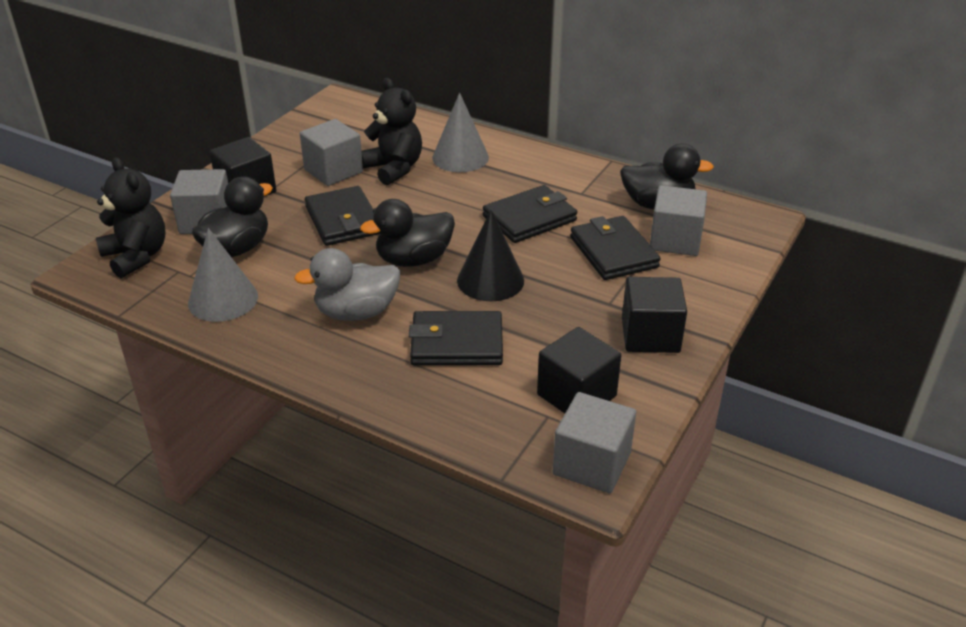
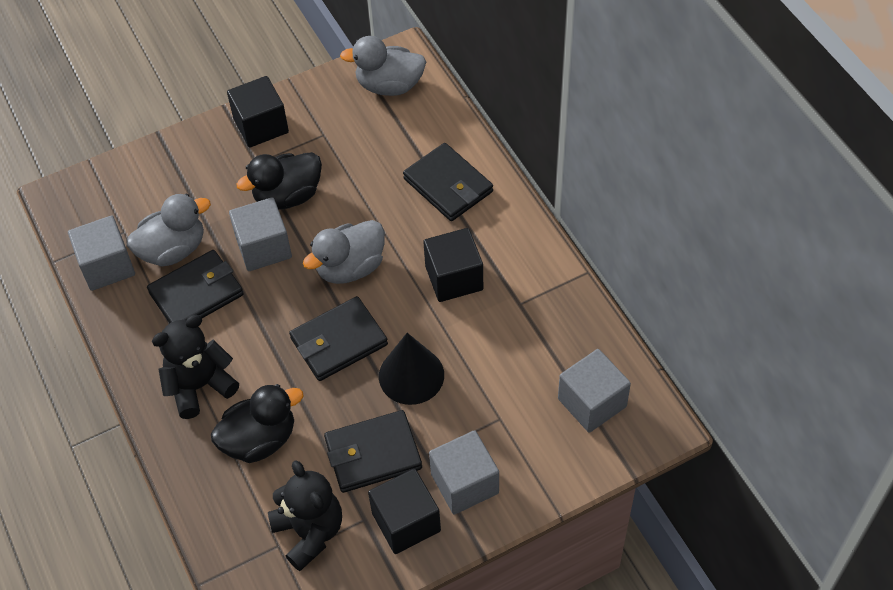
black duck: [192,176,273,257] [360,199,455,267] [620,144,714,210] = 3 -> [211,384,303,463] [236,152,322,210] = 2
grey cone: [188,228,258,322] [432,93,489,172] = 2 -> none = 0
grey duck: [294,248,400,321] = 1 -> [126,194,211,267] [303,220,385,284] [340,36,426,96] = 3

